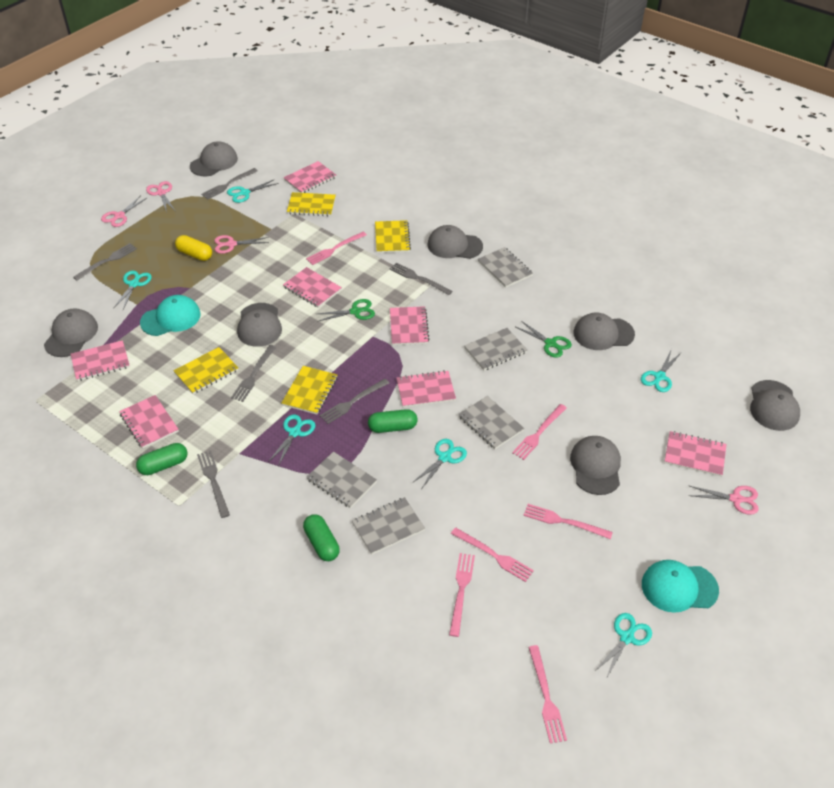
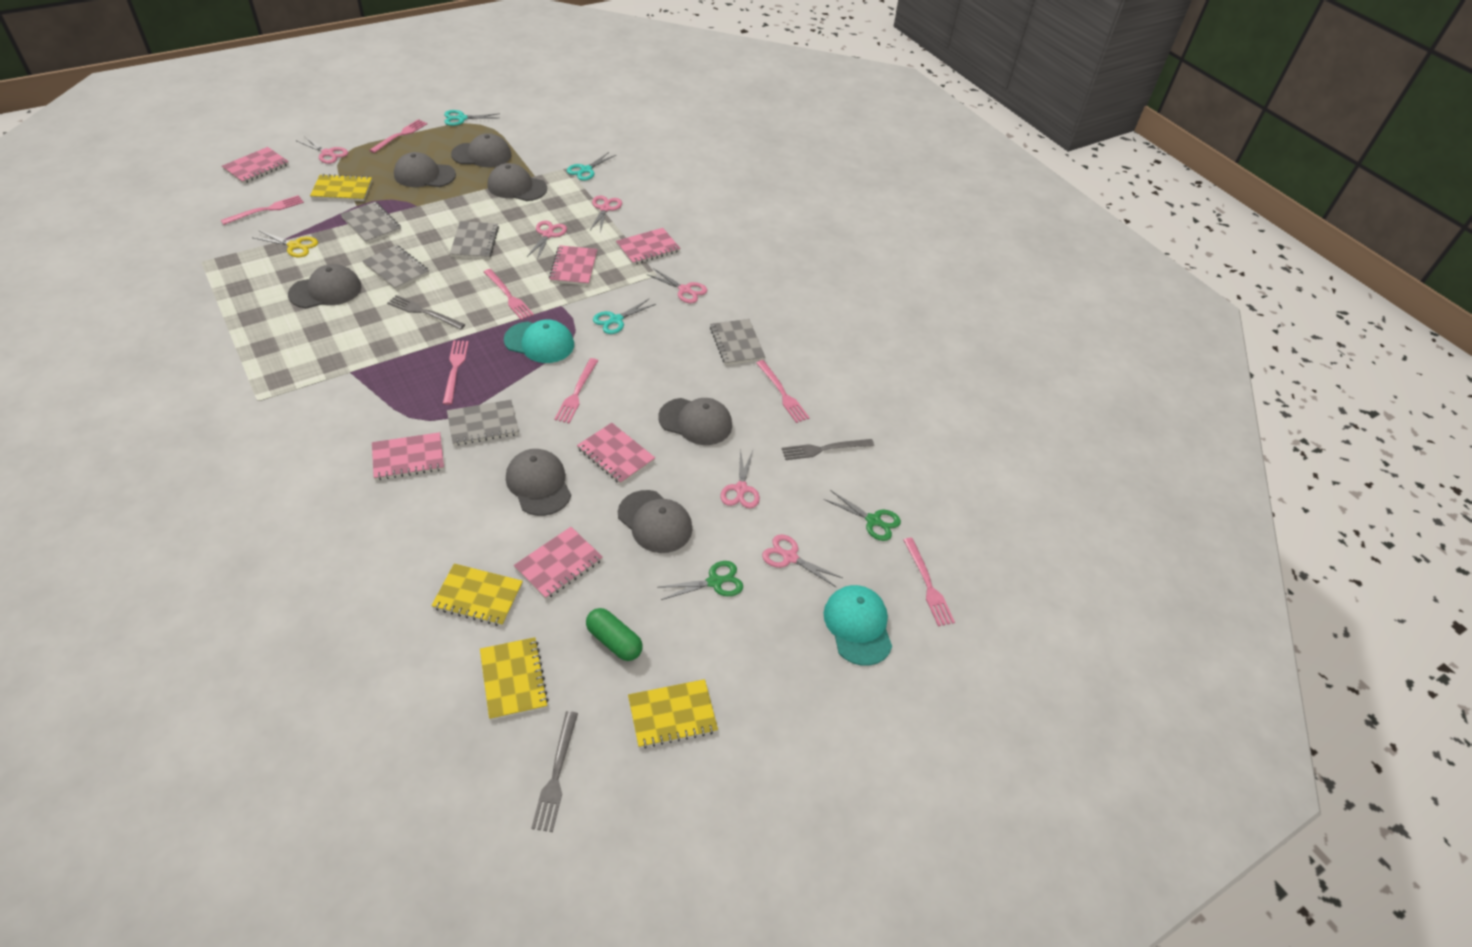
green capsule: [136,443,188,475] [303,514,340,561] [368,409,417,433] = 3 -> [586,608,643,661] = 1
grey fork: [73,243,137,281] [197,450,230,518] [201,168,258,200] [231,345,276,402] [320,379,389,424] [389,263,453,295] = 6 -> [387,295,465,330] [531,711,578,832] [782,439,874,460] = 3
pink fork: [306,232,367,265] [449,553,475,637] [451,527,534,582] [512,404,567,460] [523,504,613,539] [528,645,567,744] = 6 -> [221,195,304,225] [370,119,427,153] [443,341,469,405] [484,269,534,320] [554,358,598,423] [756,360,810,423] [903,538,955,626] = 7
pink notebook: [71,340,130,381] [119,395,179,448] [283,161,336,193] [283,267,342,308] [390,306,430,345] [396,370,456,408] [664,431,727,477] = 7 -> [222,147,289,184] [372,432,444,480] [514,527,603,599] [549,245,597,286] [577,423,655,484] [616,228,680,265] = 6
pink scissors: [101,195,147,227] [146,181,175,213] [214,235,269,254] [688,486,759,515] = 4 -> [297,136,348,164] [527,221,567,260] [590,196,622,232] [646,268,707,303] [720,448,760,508] [762,534,842,588] = 6
turquoise scissors: [113,271,152,310] [227,179,278,203] [268,415,315,466] [412,439,467,488] [594,613,652,679] [641,351,681,392] = 6 -> [444,110,498,126] [567,152,616,181] [593,299,656,334] = 3
yellow capsule: [175,235,212,261] = 1 -> none = 0
yellow scissors: none = 0 -> [254,231,318,257] = 1

